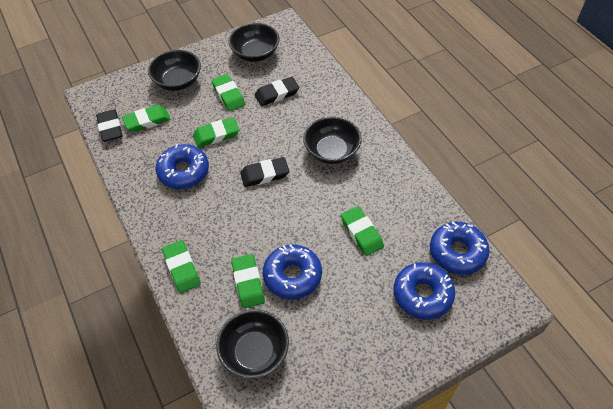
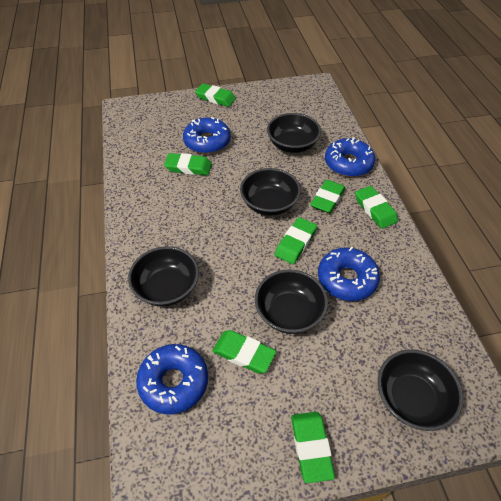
black bowl: [148,50,201,91] [216,309,289,379] [228,23,280,62] [303,116,362,164] = 4 -> [128,246,199,307] [240,168,301,216] [255,269,328,334] [267,113,321,153] [378,350,463,431] = 5
black eraser: [96,109,123,142] [240,157,289,187] [255,77,299,106] = 3 -> none = 0
green eraser: [122,105,171,132] [162,240,201,293] [193,117,239,147] [211,74,245,111] [231,254,265,309] [341,206,384,256] = 6 -> [164,153,212,175] [195,83,236,107] [212,330,276,373] [275,217,317,264] [291,412,335,483] [310,180,345,213] [355,186,398,229] = 7

